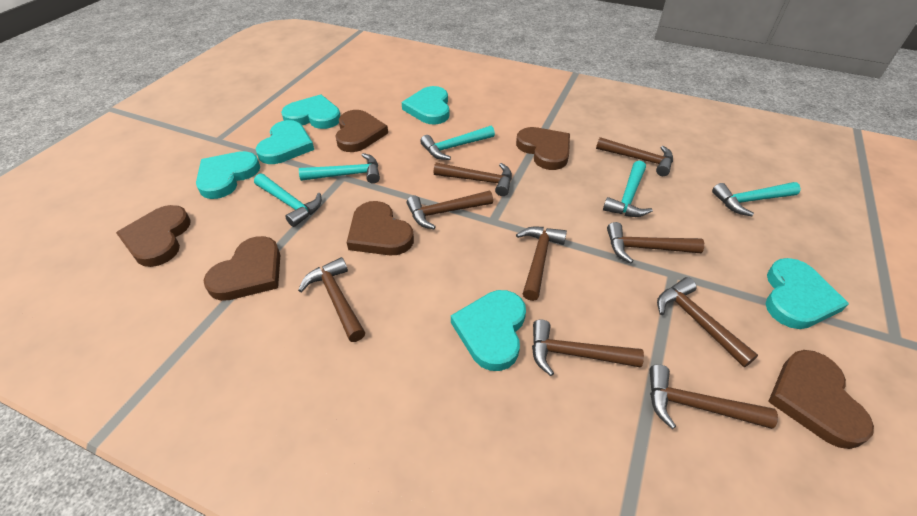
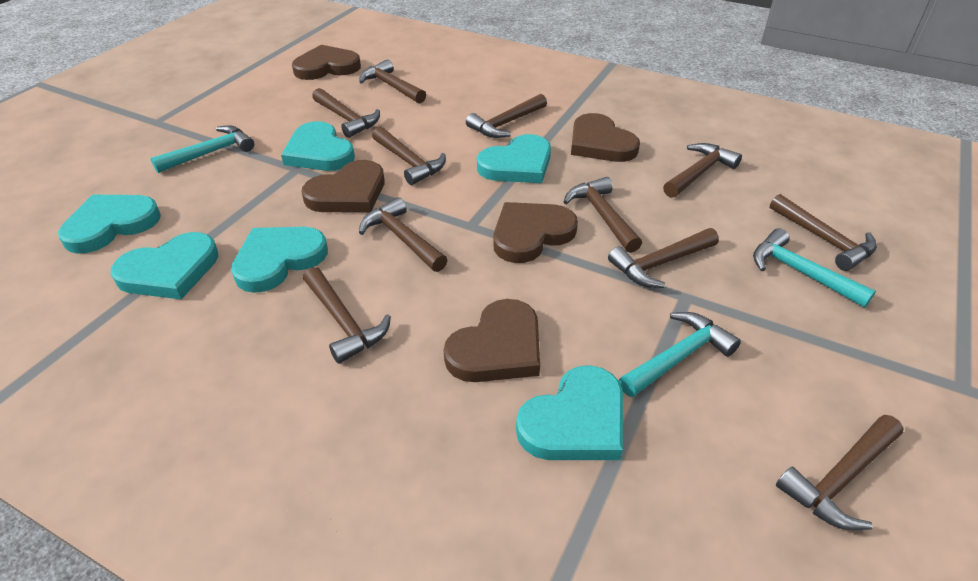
brown hammer: [298,257,365,342] [407,191,493,229] [434,163,512,196] [516,227,567,301] [532,319,644,376] [596,137,673,176] [607,222,704,263] [649,364,778,429] [657,277,758,367] = 9 -> [303,267,391,364] [312,88,380,138] [359,59,426,104] [359,197,448,272] [372,126,446,185] [466,94,547,138] [564,177,642,253] [608,228,719,288] [663,143,742,198] [770,194,877,271] [776,415,904,530] = 11
brown heart: [116,205,191,267] [203,236,280,301] [336,110,388,152] [347,201,414,256] [516,127,570,170] [768,350,874,449] = 6 -> [292,45,361,80] [302,160,384,213] [444,299,540,382] [493,202,578,263] [571,113,640,162] = 5
turquoise hammer: [254,173,322,227] [299,153,380,184] [420,126,495,160] [603,161,653,217] [712,182,801,216] = 5 -> [150,125,254,173] [619,312,741,397] [753,228,876,308] = 3

